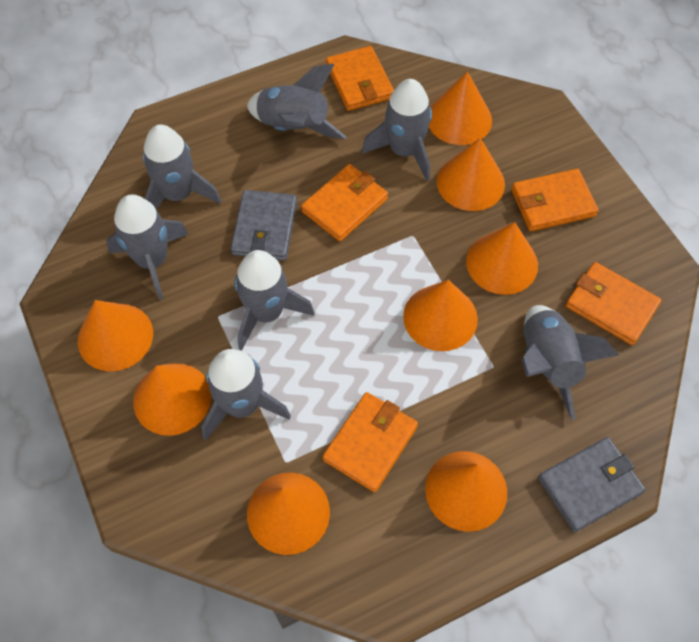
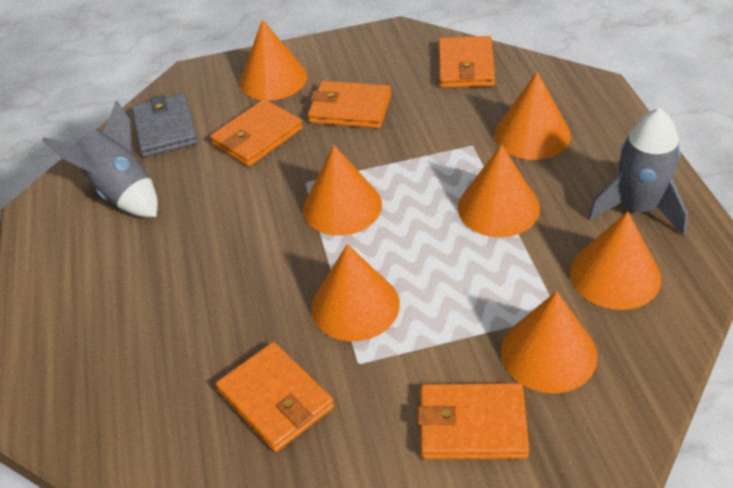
grey rocket: [106,194,188,300] [143,124,221,209] [202,349,291,441] [234,250,314,351] [247,64,347,139] [362,79,432,181] [521,305,619,420] = 7 -> [42,100,158,217] [588,108,688,236] = 2
grey wallet: [231,190,297,261] [538,437,646,532] = 2 -> [131,93,198,157] = 1
orange cone: [78,300,153,371] [133,363,212,436] [247,473,330,555] [403,280,478,351] [425,451,507,532] [429,71,492,145] [437,138,505,211] [466,222,538,295] = 8 -> [240,20,307,100] [303,145,382,236] [311,244,400,341] [458,144,540,237] [494,72,571,160] [501,291,597,393] [570,211,661,310] = 7

